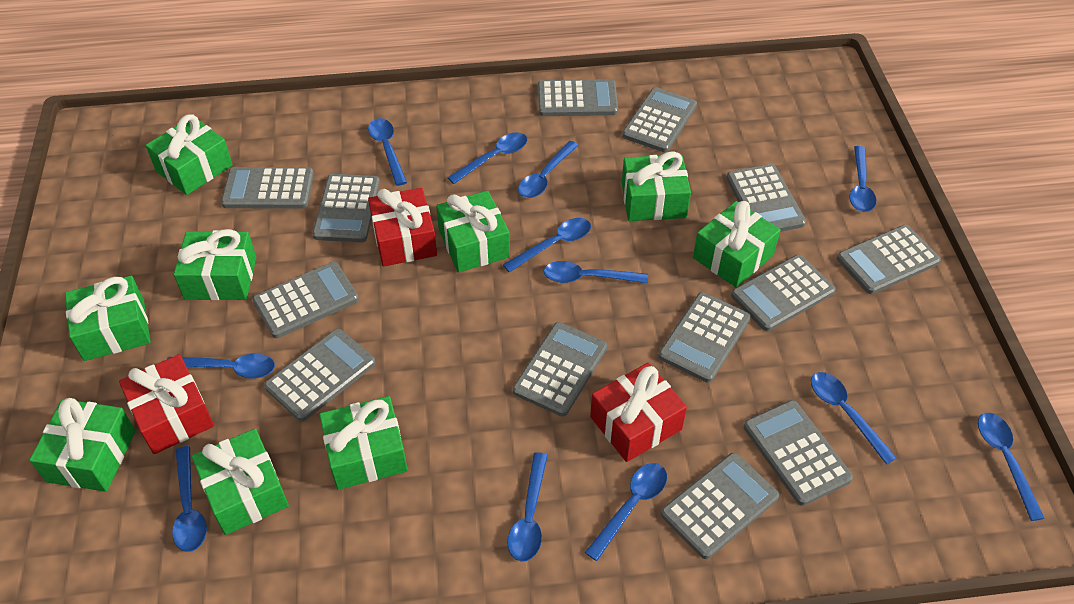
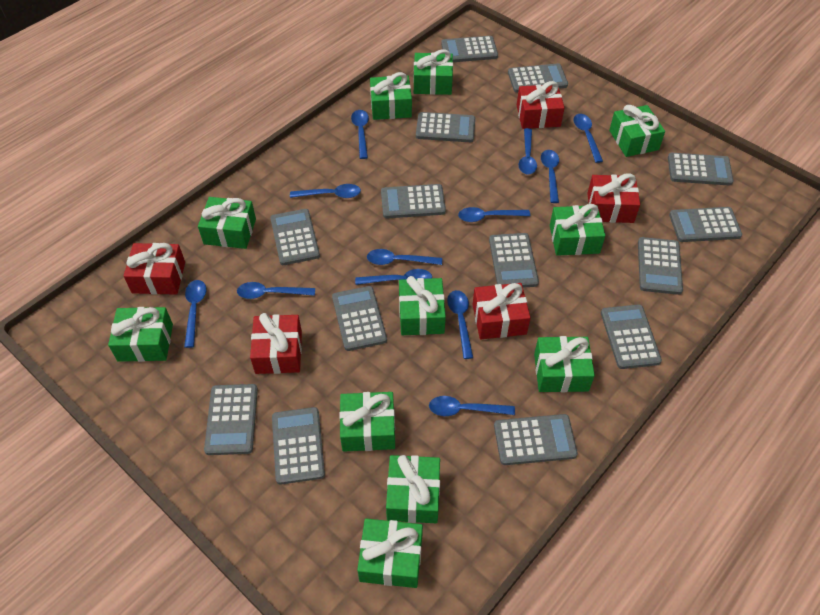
green gift: [30,398,135,492] [65,276,151,361] [146,114,233,195] [173,229,256,300] [192,429,289,535] [320,396,408,490] [436,191,510,272] [622,151,691,221] [693,201,780,287] = 9 -> [108,307,173,362] [198,197,256,249] [339,392,395,452] [357,519,423,588] [370,72,412,120] [386,455,440,523] [399,276,446,335] [414,49,453,95] [534,336,595,392] [550,204,605,256] [609,105,665,157] = 11
grey calculator: [221,167,314,208] [253,262,359,338] [264,329,375,422] [312,174,380,242] [513,322,607,417] [538,79,618,116] [622,87,697,152] [658,292,751,383] [661,453,779,559] [726,164,806,232] [731,255,836,331] [744,400,853,506] [837,225,941,294] = 13 -> [204,384,258,455] [270,209,320,265] [272,407,325,485] [332,286,387,351] [381,184,446,218] [416,112,475,142] [441,36,498,62] [489,233,539,288] [494,414,578,465] [508,63,568,93] [601,304,662,369] [638,237,683,295] [668,153,733,186] [669,207,742,242] = 14
red gift: [119,354,214,454] [368,188,437,266] [590,363,687,462] = 3 -> [123,243,185,295] [250,313,302,374] [473,283,531,339] [517,81,565,129] [587,173,640,223] = 5

